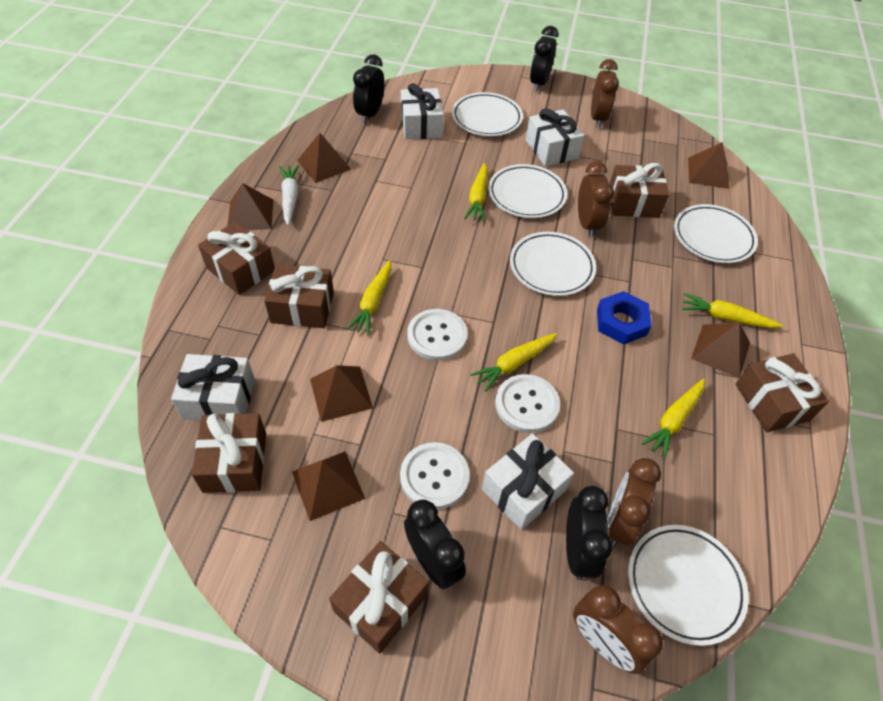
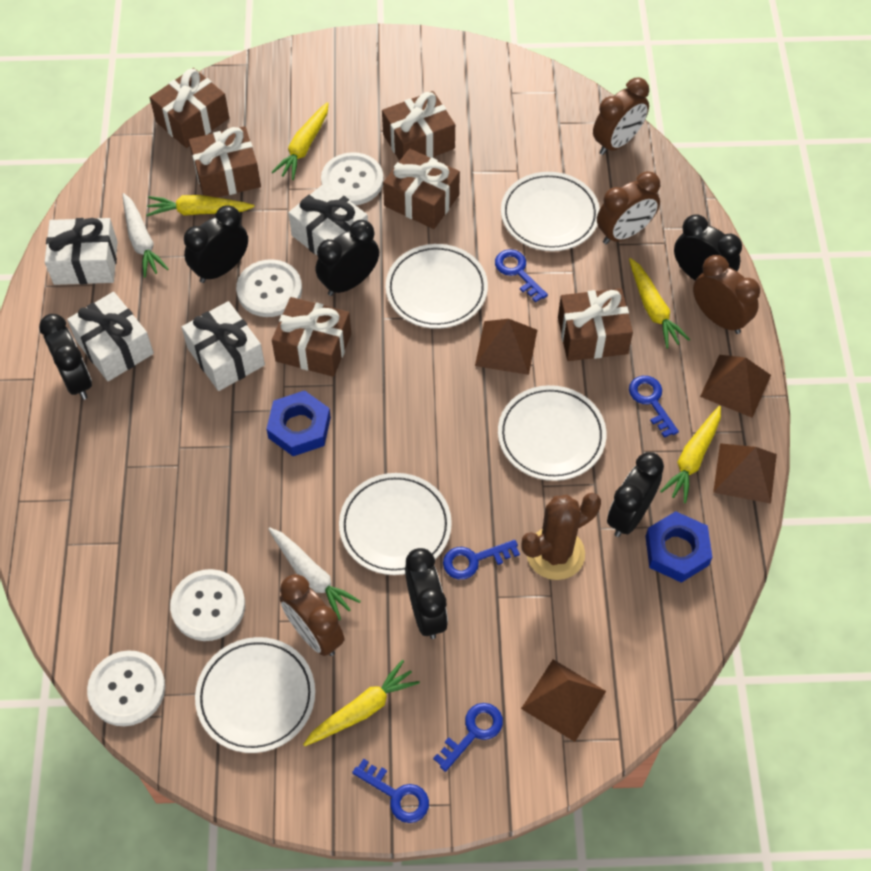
black clock: [353,54,384,124] [404,499,466,589] [530,26,559,91] [566,486,613,580] = 4 -> [39,314,92,400] [184,205,248,283] [316,220,379,296] [405,548,448,639] [607,452,664,537] [674,214,742,280] = 6
blue key: none = 0 -> [352,758,429,823] [433,703,503,772] [443,540,520,579] [495,249,548,303] [629,376,679,438] = 5
blue nut: [597,291,652,345] = 1 -> [266,390,331,456] [645,511,712,583] = 2
brown cactus: none = 0 -> [521,493,601,580] = 1
brown pyramid: [227,183,273,230] [292,451,365,521] [297,133,351,183] [310,365,373,422] [688,142,729,189] [691,322,750,378] = 6 -> [475,319,537,375] [521,659,606,742] [700,355,771,418] [713,443,777,504] = 4
white button: [400,442,470,509] [407,309,468,361] [495,374,560,433] = 3 -> [87,650,165,726] [170,569,245,641] [236,259,302,317] [321,152,384,205] = 4
white carrot: [279,165,299,226] = 1 -> [123,193,168,278] [268,527,361,620] = 2

